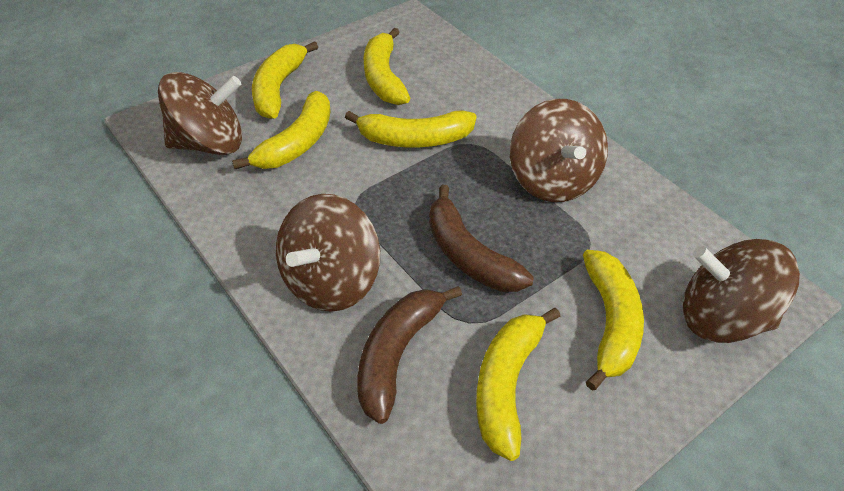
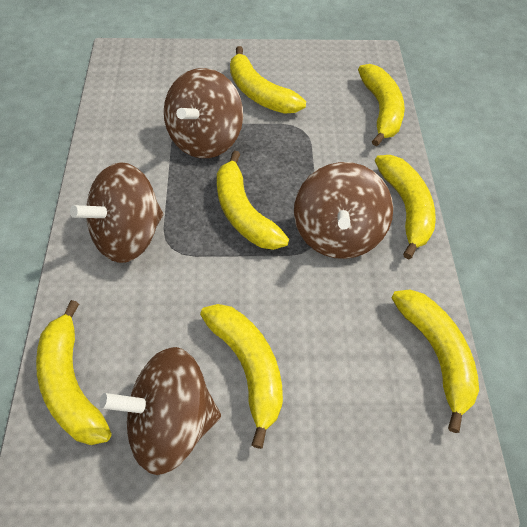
brown banana: [358,286,462,424] [429,185,534,292] = 2 -> none = 0
yellow banana: [232,91,330,169] [252,41,318,119] [345,110,477,147] [364,28,410,105] [476,308,561,461] [583,250,644,391] = 6 -> [36,300,111,445] [200,304,283,449] [217,151,289,250] [230,46,306,114] [358,64,405,146] [375,155,436,259] [392,290,479,433] = 7

